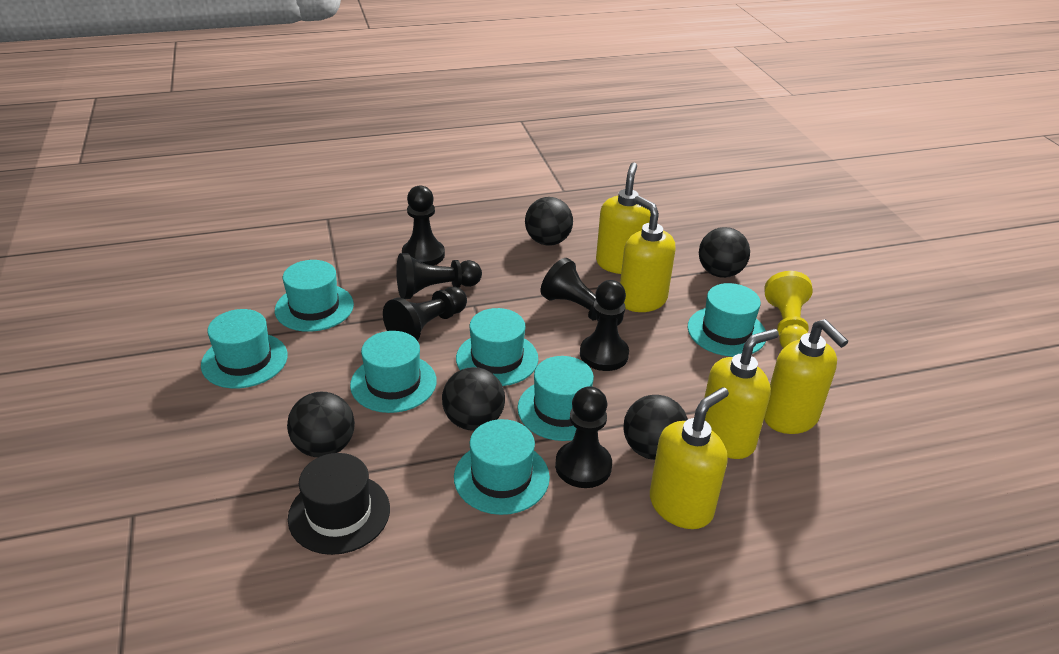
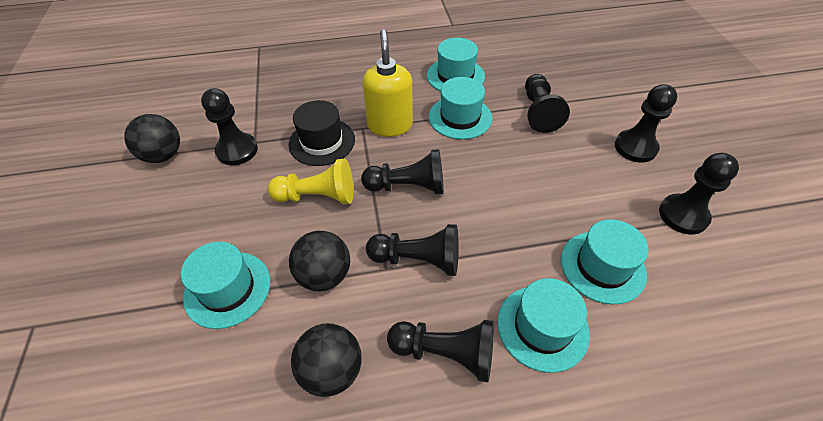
black ball: [287,392,355,457] [442,367,505,431] [525,197,573,246] [623,395,688,460] [699,227,750,278] = 5 -> [124,114,180,163] [289,231,350,291] [291,323,362,397] = 3
black pawn: [383,287,467,341] [396,253,482,299] [402,186,445,266] [541,258,624,326] [555,386,612,488] [580,280,629,371] = 6 -> [201,88,258,165] [361,149,444,195] [366,224,459,276] [387,320,494,382] [525,74,570,133] [615,84,677,163] [659,153,739,235] = 7
turquoise hat: [201,309,288,388] [275,260,354,332] [350,331,437,413] [454,419,550,515] [456,308,538,386] [518,356,594,441] [688,283,766,357] = 7 -> [181,242,270,329] [427,38,485,91] [429,77,492,139] [497,278,590,373] [561,219,648,305] = 5
yellow soap dispenser: [596,162,651,274] [620,196,675,312] [650,387,729,529] [704,329,779,459] [764,319,848,434] = 5 -> [362,29,413,137] = 1

